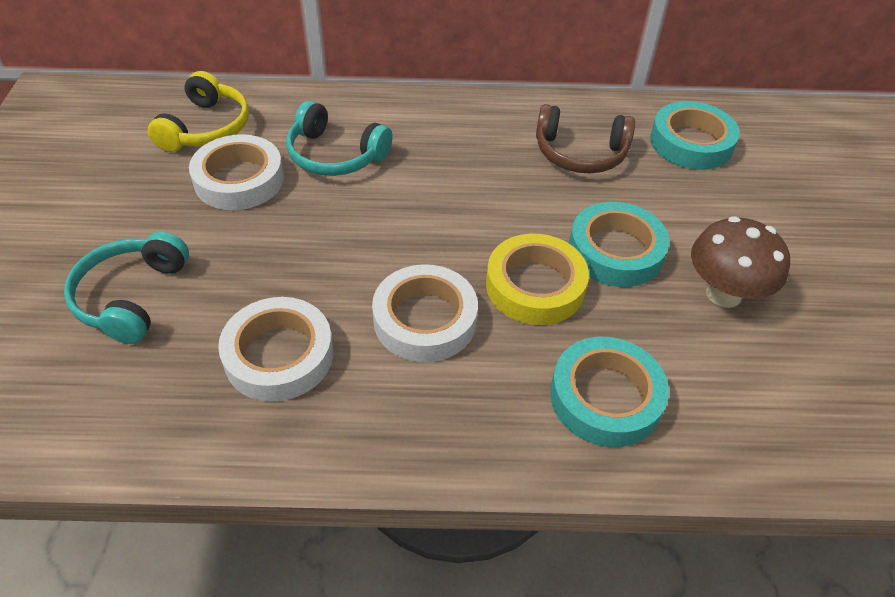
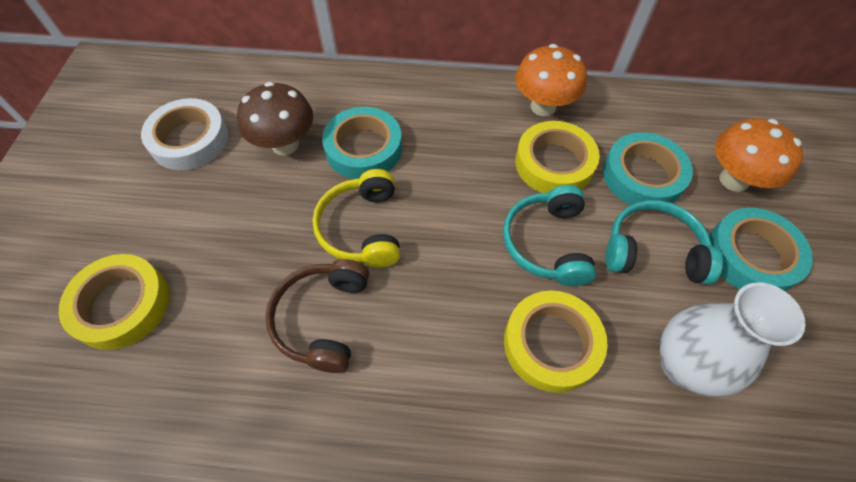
orange mushroom: none = 0 -> [515,44,587,116] [715,118,803,192] = 2
white tape: [189,134,284,210] [218,297,333,402] [372,264,478,362] = 3 -> [141,98,228,170] = 1
white vase: none = 0 -> [660,282,806,397] = 1
yellow tape: [486,234,589,325] = 1 -> [59,254,169,350] [504,291,608,393] [515,121,600,193] = 3

